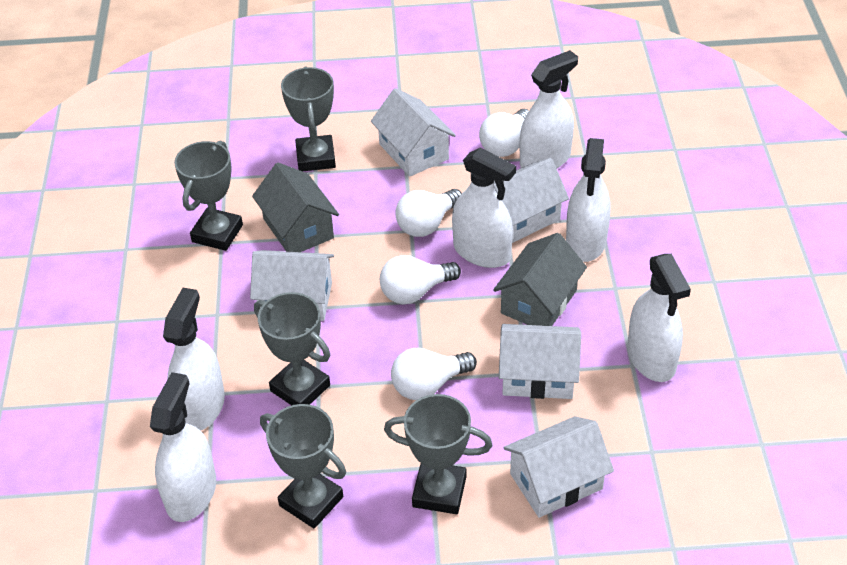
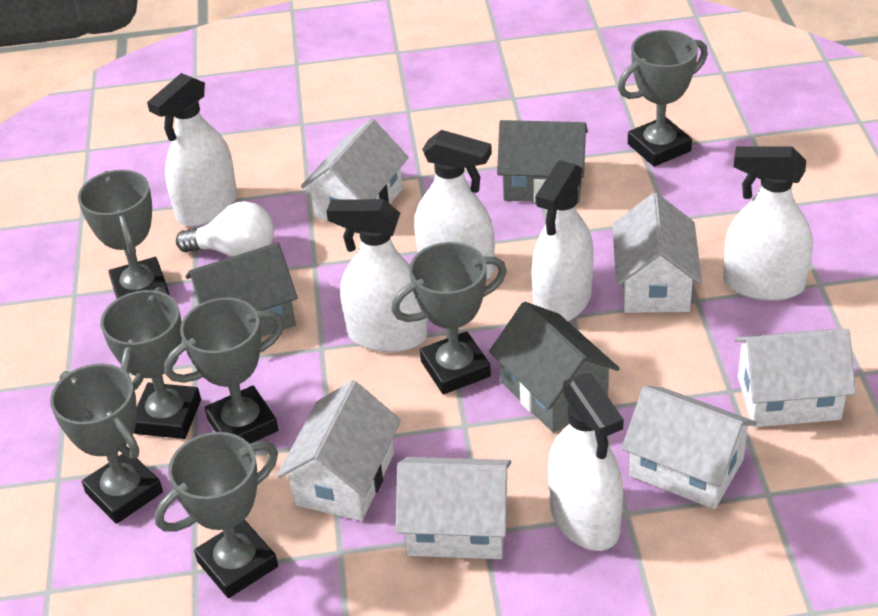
grey house: [252,162,339,252] [493,233,587,326] = 2 -> [185,242,298,337] [489,302,620,433] [497,120,588,203] = 3
grey trophy: [174,140,243,251] [254,292,330,405] [260,404,346,528] [281,66,336,172] [384,394,492,514] = 5 -> [50,364,163,524] [78,170,170,299] [101,287,201,439] [155,432,278,598] [164,298,284,444] [391,242,507,394] [618,30,708,167] = 7
white house: [250,250,334,321] [371,88,456,177] [493,158,569,243] [499,324,581,399] [503,416,614,518] = 5 -> [277,380,401,521] [301,119,409,222] [396,457,511,559] [612,193,702,313] [621,386,757,509] [734,329,856,427] = 6
white light bulb: [380,255,461,304] [391,348,477,400] [395,189,462,237] [479,109,529,157] = 4 -> [176,201,274,257] = 1

